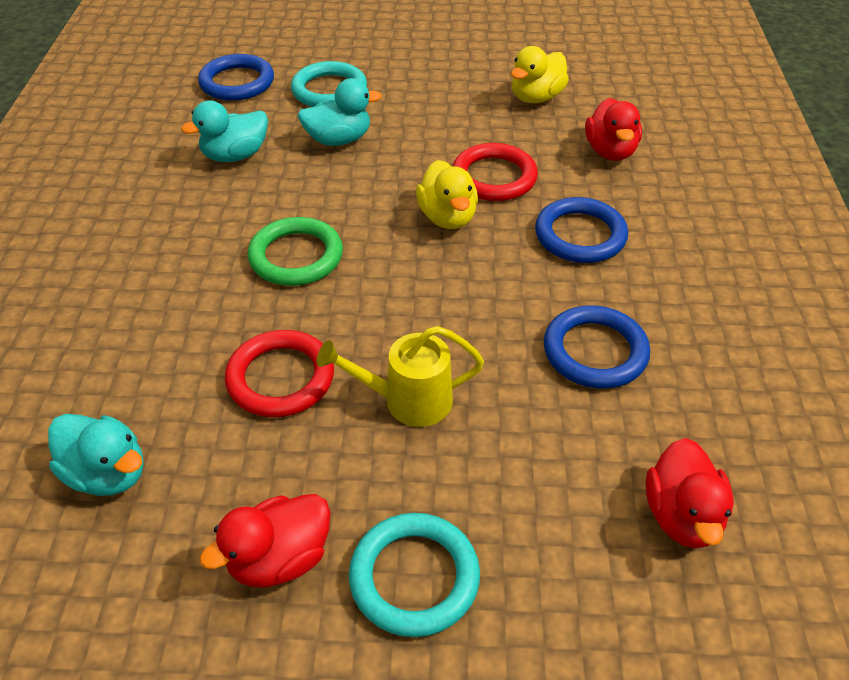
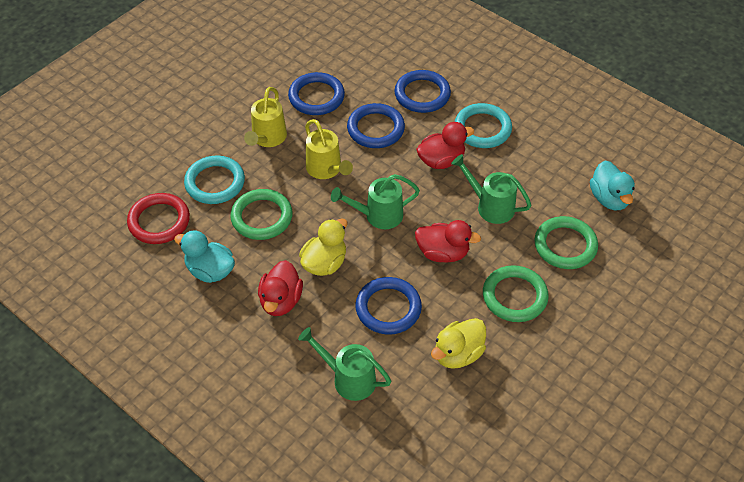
blue ring: [198,54,274,101] [535,197,628,263] [544,305,650,389] = 3 -> [288,72,345,115] [347,103,405,148] [355,277,422,335] [394,70,451,113] = 4
green ring: [248,217,343,286] = 1 -> [230,189,293,240] [483,265,549,322] [534,216,598,269] = 3
green watering can: none = 0 -> [298,327,391,401] [331,174,420,229] [451,154,531,224] = 3
red ring: [225,330,334,417] [453,143,538,201] = 2 -> [127,193,190,244] = 1
turquoise duck: [48,414,144,496] [181,100,268,162] [297,78,382,146] = 3 -> [174,230,235,283] [590,161,635,210] = 2
yellow watering can: [317,326,484,427] = 1 -> [244,87,287,147] [305,119,353,179] = 2

